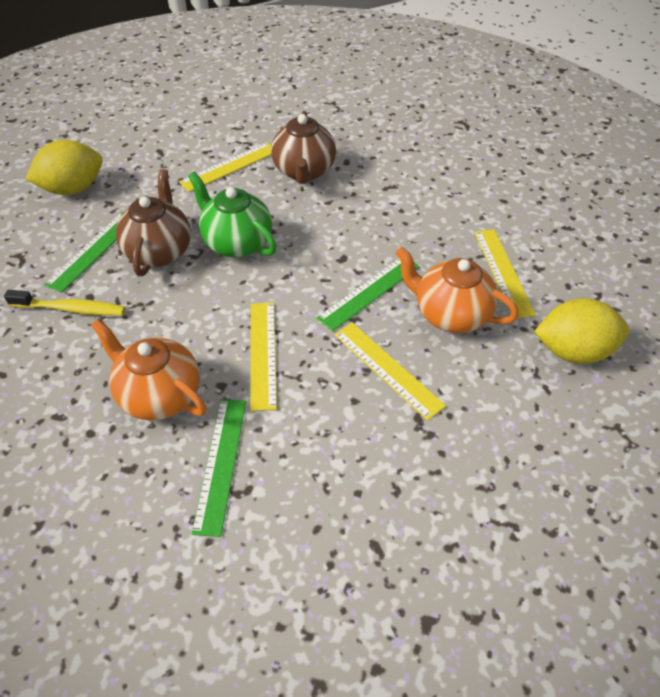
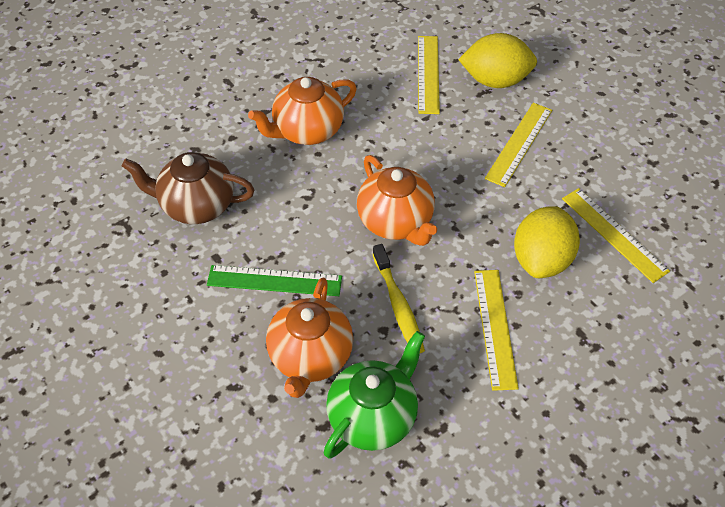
brown teapot: [115,169,191,276] [271,111,336,184] = 2 -> [122,152,255,224] = 1
green ruler: [44,212,124,293] [192,399,246,537] [316,258,419,331] = 3 -> [207,265,342,296] = 1
orange teapot: [91,319,207,420] [395,247,519,333] = 2 -> [248,77,357,145] [266,277,353,398] [357,155,437,246] = 3

